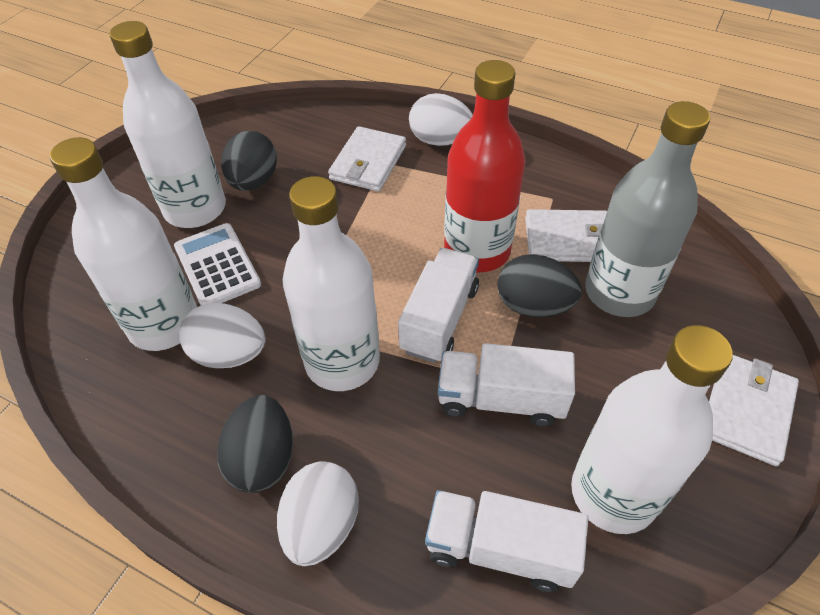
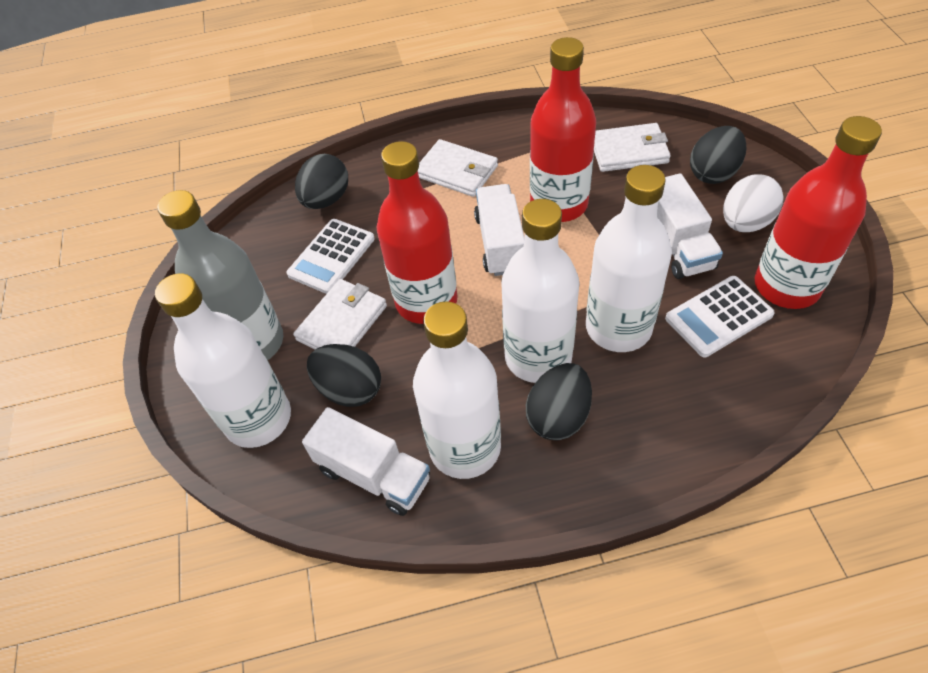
black egg: [217,395,293,493] [221,131,277,191] [497,254,582,317] = 3 -> [295,154,348,209] [307,344,381,407] [526,363,592,441] [690,126,746,184] = 4
red bottle: [444,60,526,272] = 1 -> [377,141,457,324] [530,37,596,222] [755,116,882,309] = 3
white calculator: [174,223,261,305] = 1 -> [286,219,375,294] [665,276,775,357] = 2
white egg: [179,303,266,368] [277,461,359,566] [409,93,473,146] = 3 -> [723,174,784,232] = 1

